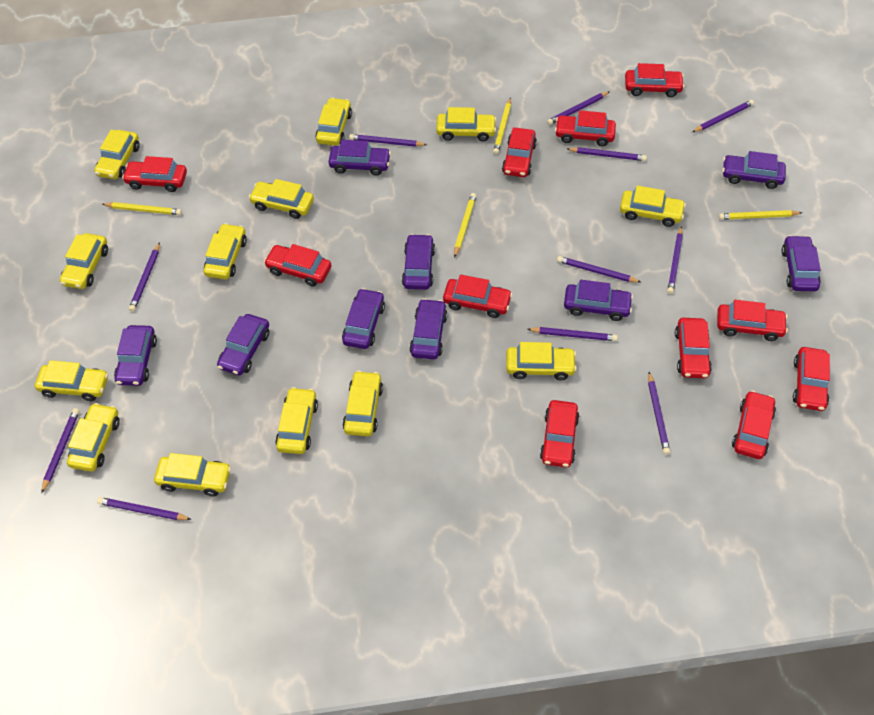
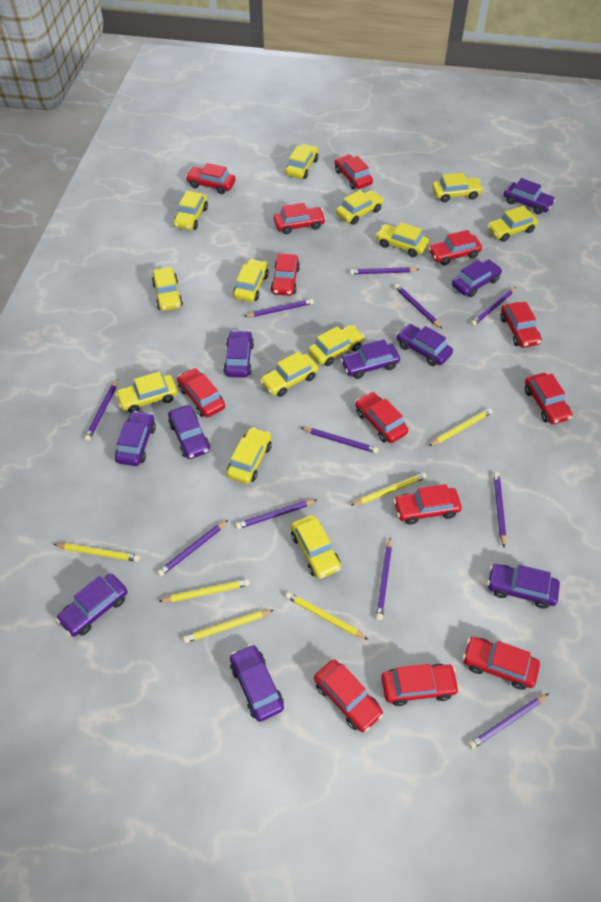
purple car: [114,325,157,386] [217,314,270,375] [328,140,391,176] [342,288,385,349] [402,234,435,290] [409,298,448,360] [564,280,633,321] [722,151,786,189] [781,235,821,292] = 9 -> [56,574,128,636] [115,411,156,466] [168,405,210,459] [223,330,254,378] [230,644,284,722] [340,339,400,379] [396,324,453,366] [452,259,502,297] [487,564,560,609] [503,178,556,214] = 10
red car: [122,156,187,192] [264,244,331,287] [443,275,512,318] [502,127,537,177] [540,400,580,468] [555,110,616,146] [625,63,685,97] [675,318,712,378] [717,300,788,341] [732,391,776,459] [793,347,830,411] = 11 -> [177,368,225,418] [186,163,236,194] [271,253,300,296] [274,203,326,234] [314,659,383,732] [334,154,373,189] [355,392,408,443] [381,664,460,706] [394,484,462,525] [429,230,482,265] [463,637,540,690] [500,302,542,348] [525,373,572,424] = 13
yellow pencil: [102,202,182,215] [454,193,476,258] [493,97,511,154] [719,210,802,220] = 4 -> [54,543,140,562] [158,579,250,602] [183,610,274,643] [286,592,369,640] [350,473,427,506] [429,408,493,446] = 6

